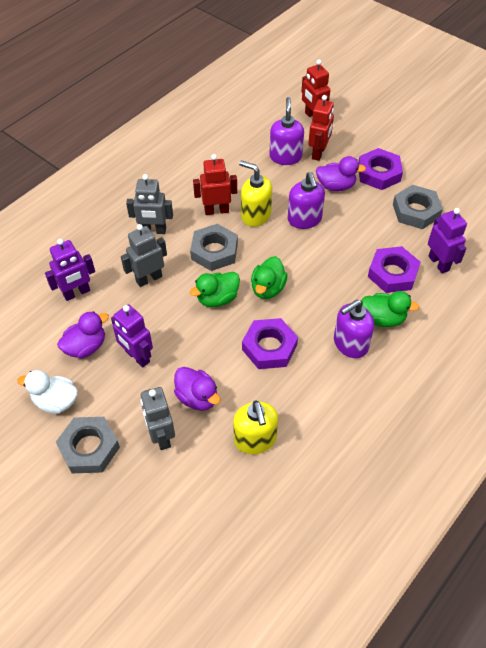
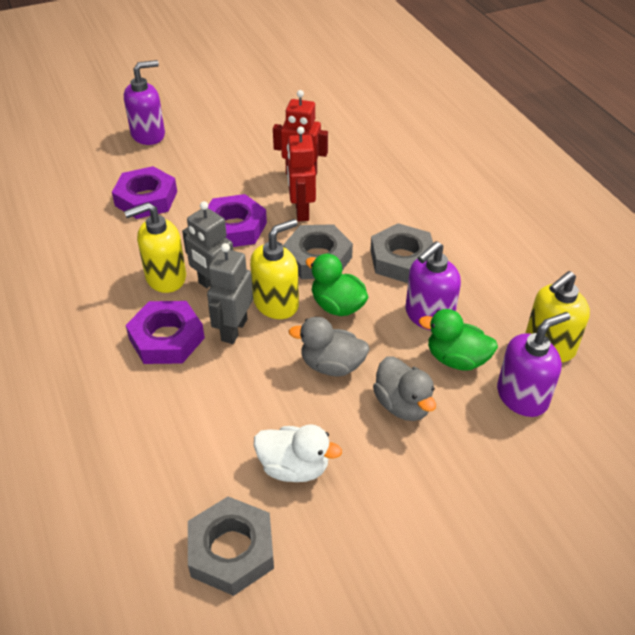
green duck: [190,272,240,307] [251,256,287,299] [361,291,419,327] = 3 -> [305,254,368,316] [419,309,498,371] = 2
grey duck: none = 0 -> [289,317,370,377] [373,356,436,421] = 2
grey robot: [121,224,167,287] [126,174,173,234] [140,387,175,450] = 3 -> [182,201,233,288] [207,243,253,344] = 2
purple duck: [57,311,109,358] [174,367,221,411] [316,156,366,191] = 3 -> none = 0
purple robot: [45,239,95,301] [111,304,153,368] [428,208,467,274] = 3 -> none = 0
red robot: [193,154,237,215] [301,60,330,118] [308,95,334,161] = 3 -> [273,90,328,175] [287,126,316,221] = 2
yellow soap dispenser: [233,401,278,454] [239,161,272,227] = 2 -> [124,202,186,293] [250,219,299,319] [526,271,590,362] = 3

